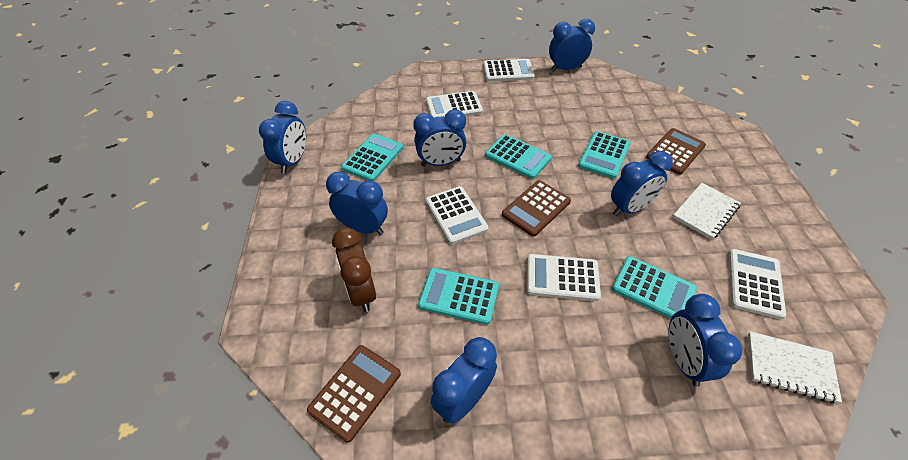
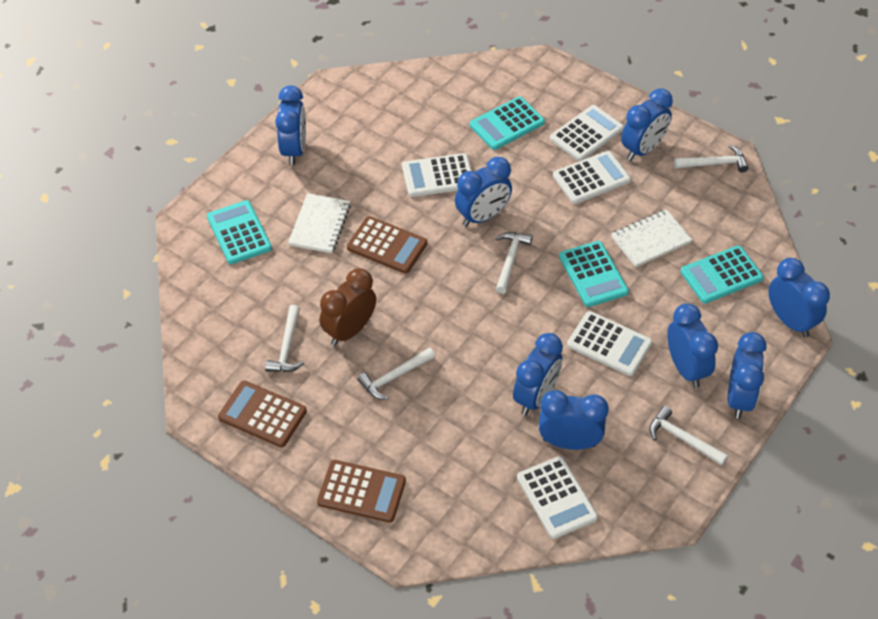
blue clock: [259,101,306,174] [326,172,388,235] [413,109,466,166] [431,337,497,424] [549,19,595,72] [611,151,673,216] [669,294,742,387] = 7 -> [275,86,306,165] [455,157,512,227] [513,333,563,415] [539,390,609,450] [621,88,673,161] [667,303,718,388] [728,332,766,419] [769,258,830,338] = 8
turquoise calculator: [341,134,403,181] [418,268,499,325] [485,134,552,179] [578,131,631,179] [612,256,697,319] = 5 -> [207,200,272,264] [470,97,545,150] [559,241,629,307] [681,246,764,304] = 4
white hammer: none = 0 -> [265,305,304,372] [357,348,435,399] [496,232,532,294] [649,406,728,465] [674,145,749,173] = 5

